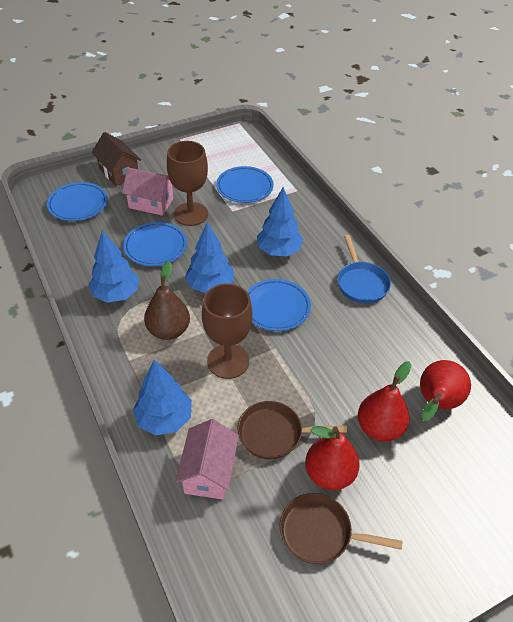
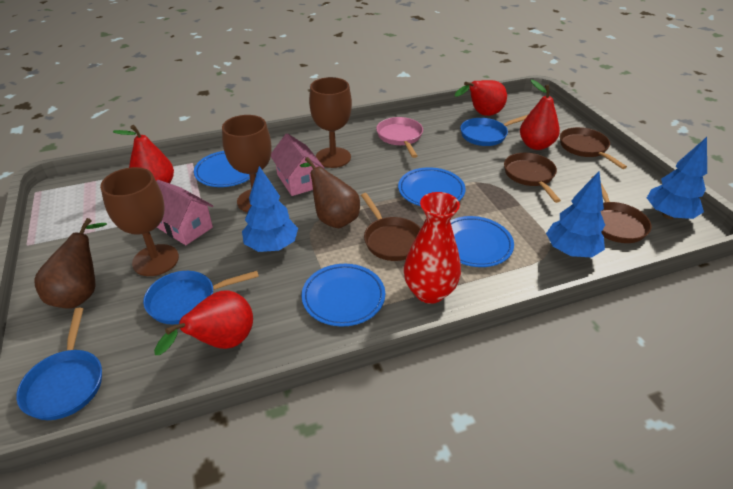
blue pan: [338,235,391,303] = 1 -> [16,308,102,420] [143,271,259,325] [460,115,528,146] = 3
blue tree: [88,230,139,303] [133,359,192,436] [185,222,234,293] [257,187,303,256] = 4 -> [242,166,298,252] [546,172,605,258] [647,137,707,219] = 3
brown goblet: [167,141,208,226] [202,284,253,379] = 2 -> [100,167,179,276] [222,115,272,213] [309,77,352,168] = 3
brown house: [92,132,141,186] = 1 -> none = 0
brown pan: [238,401,347,459] [280,493,402,564] = 2 -> [361,193,421,261] [504,153,561,203] [560,127,627,169] [591,176,651,243] = 4
brown pear: [144,261,190,340] = 1 -> [34,218,107,309] [300,157,360,228] = 2
pink pan: none = 0 -> [376,117,423,158] = 1
red pear: [305,426,360,490] [358,361,411,442] [420,360,471,421] = 3 -> [113,125,174,183] [154,291,253,355] [455,80,507,116] [520,80,560,150] = 4
red vase: none = 0 -> [404,192,461,304] = 1

